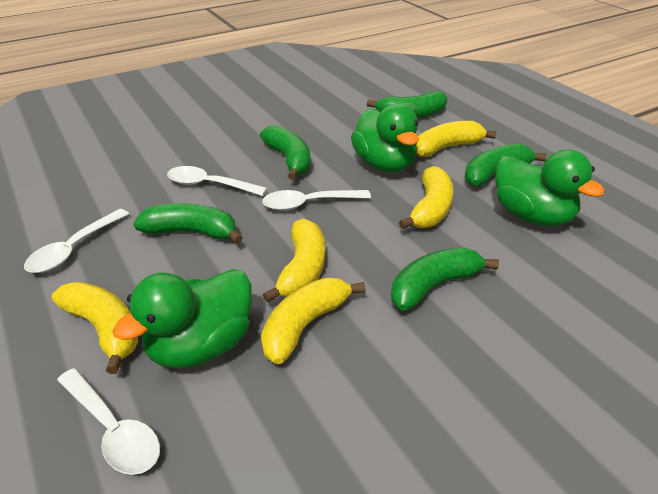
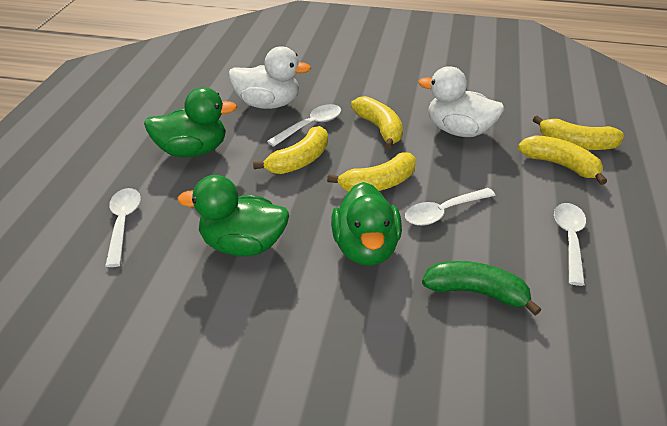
green banana: [133,203,243,244] [260,125,311,180] [367,91,447,118] [391,248,499,311] [465,144,547,187] = 5 -> [422,261,541,315] = 1
white duck: none = 0 -> [229,46,311,109] [418,66,504,137] = 2

